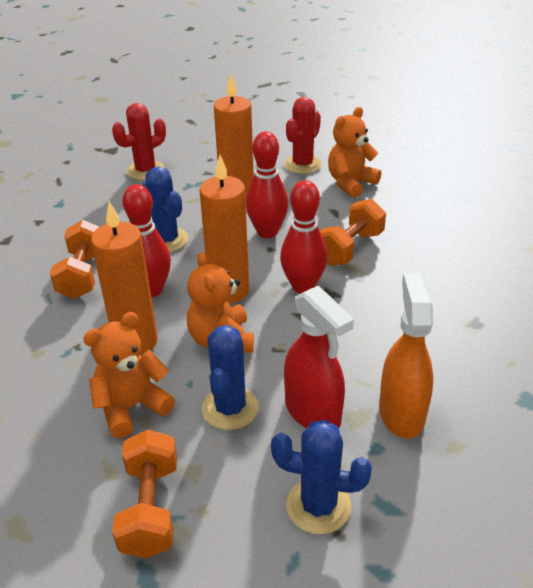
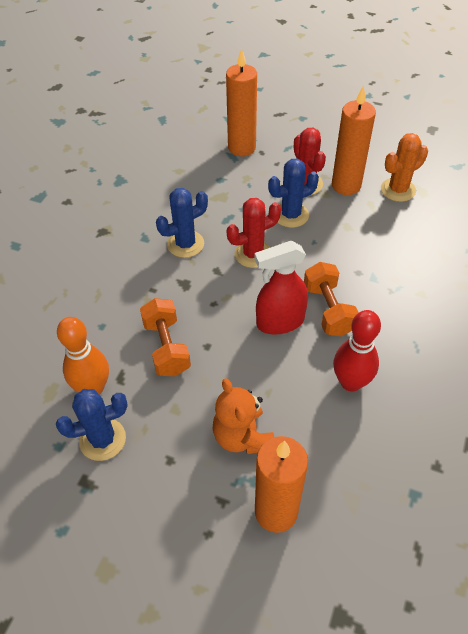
orange bowling pin: none = 0 -> [57,317,109,395] = 1
orange cactus: none = 0 -> [381,133,428,202] = 1
orange dumbbell: [50,220,99,299] [112,430,177,558] [320,199,386,266] = 3 -> [140,298,191,376] [304,262,359,336] = 2
orange spray bottle: [379,273,433,439] = 1 -> none = 0
orange teddy bear: [83,312,175,438] [187,252,254,353] [328,107,381,198] = 3 -> [213,378,274,454] = 1
red bowling pin: [122,184,171,297] [246,131,288,238] [280,180,328,294] = 3 -> [333,310,381,392] = 1

